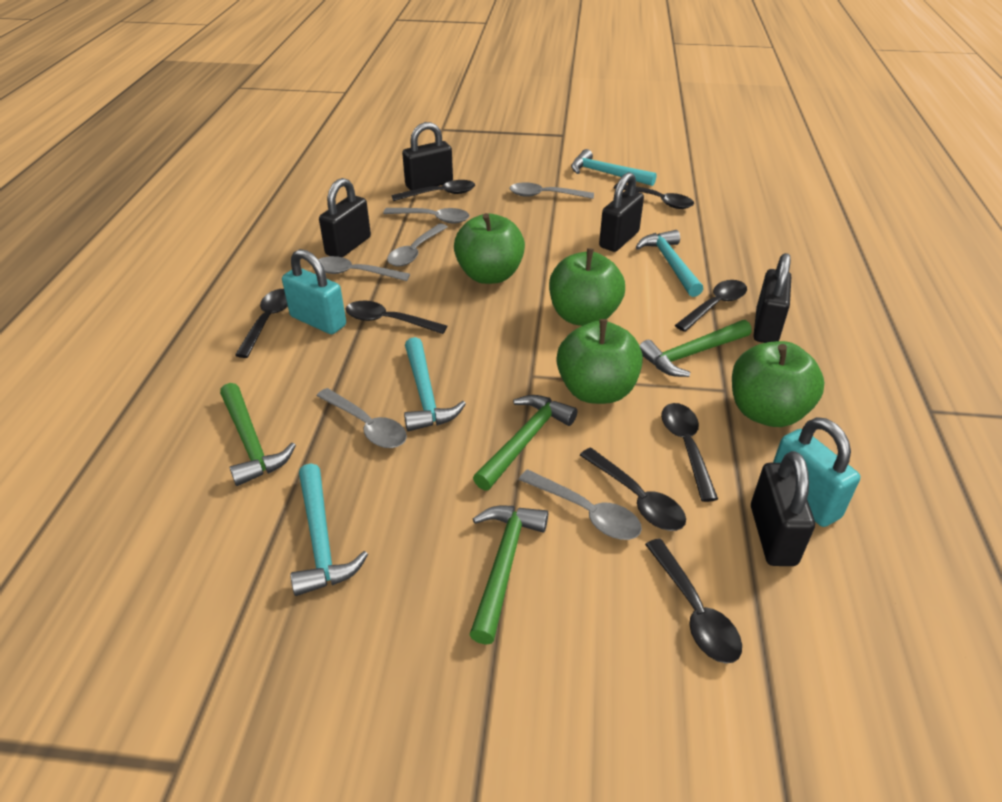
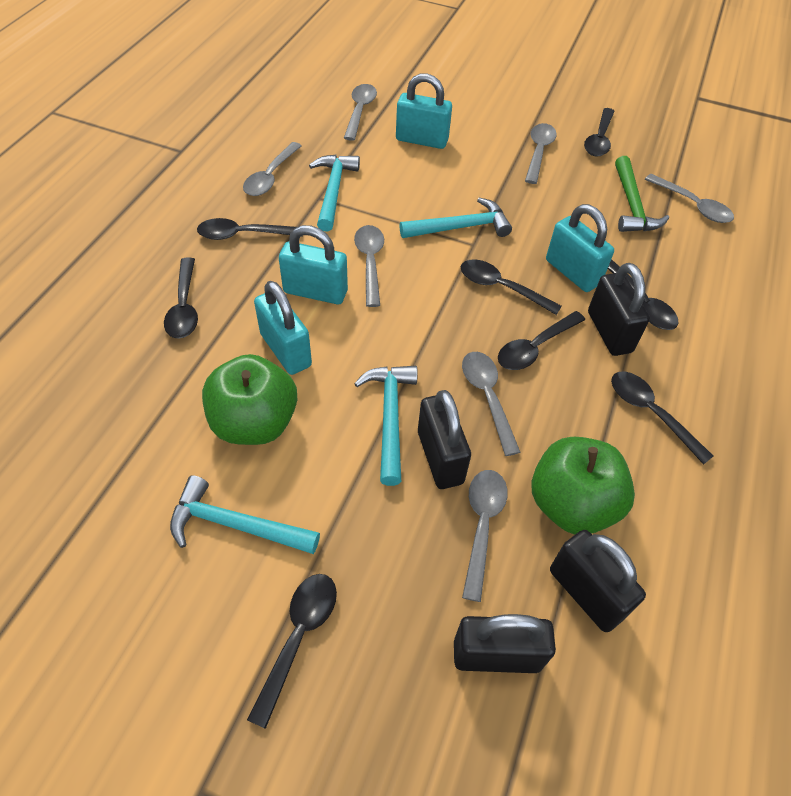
black padlock: [319,178,371,257] [402,122,453,191] [599,172,644,252] [751,451,815,566] [753,253,791,343] = 5 -> [418,390,471,489] [454,614,556,673] [550,530,646,632] [588,263,650,356] = 4
green apple: [454,213,525,284] [549,248,625,326] [557,319,643,404] [732,341,824,427] = 4 -> [202,354,297,445] [531,437,635,535] = 2
green hammer: [220,383,296,486] [469,506,548,645] [473,395,578,491] [639,320,752,377] = 4 -> [615,156,669,232] = 1
grey spoon: [317,388,407,448] [319,256,410,281] [383,208,470,224] [387,224,448,267] [510,182,594,199] [518,469,642,540] = 6 -> [243,142,302,196] [344,84,377,141] [354,225,384,307] [462,352,520,456] [462,470,508,602] [525,123,557,184] [645,174,734,223] = 7
turquoise padlock: [282,249,346,334] [773,417,861,527] = 2 -> [254,281,312,375] [279,225,348,304] [396,73,452,149] [546,204,614,292] = 4

